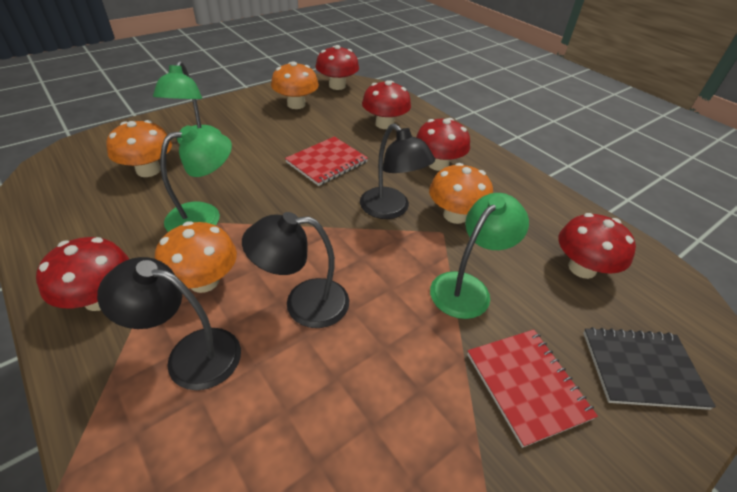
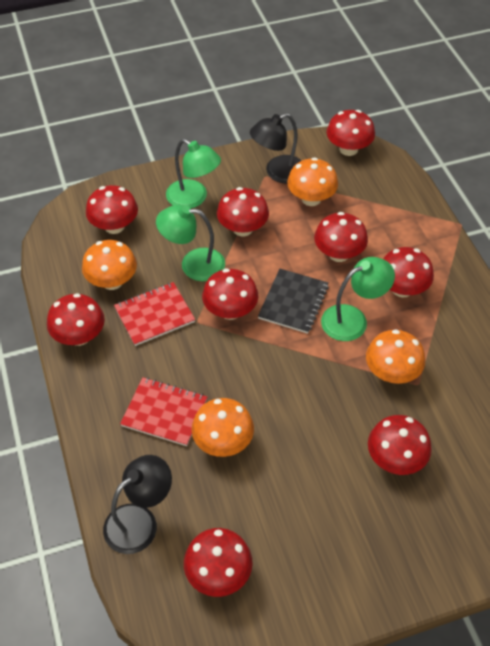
black lamp: [97,257,241,390] [242,212,349,328] [360,124,435,219] = 3 -> [103,455,172,554] [250,113,302,184] = 2
red mushroom: [36,237,129,311] [316,45,359,90] [362,80,411,129] [416,118,470,171] [558,213,636,279] = 5 -> [47,293,105,346] [86,185,138,234] [184,528,253,597] [202,268,258,320] [217,187,269,237] [314,212,368,262] [327,110,375,156] [368,415,432,475] [383,247,434,298] = 9

